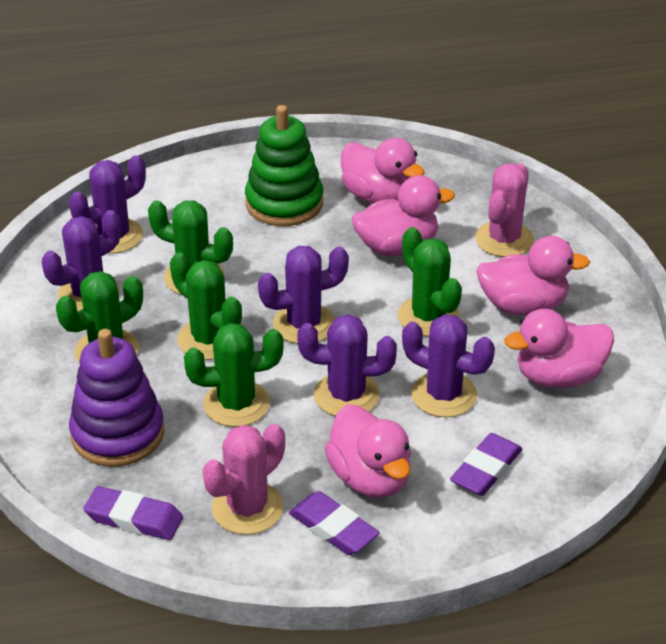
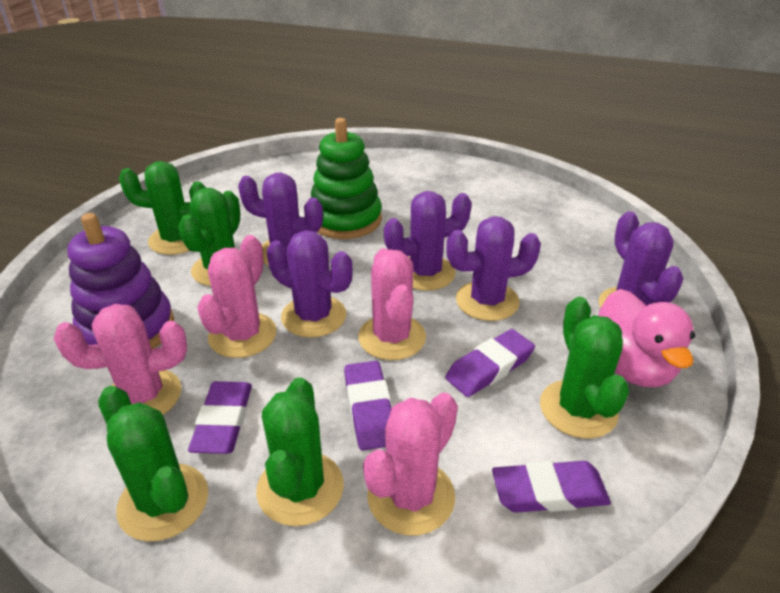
pink cactus: [202,424,285,535] [475,163,534,257] = 2 -> [54,304,187,415] [197,235,277,358] [358,248,426,360] [363,393,458,536] = 4
pink duck: [325,404,411,498] [341,138,425,204] [352,175,455,256] [476,236,590,316] [504,308,614,388] = 5 -> [598,289,695,387] = 1
purple eraser: [83,486,183,540] [289,491,380,555] [450,433,523,496] = 3 -> [188,381,252,454] [344,361,392,451] [445,329,535,397] [492,461,611,513] = 4

